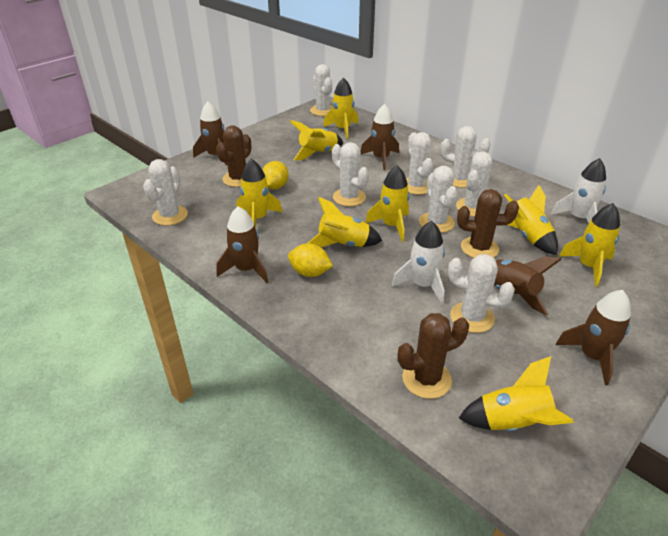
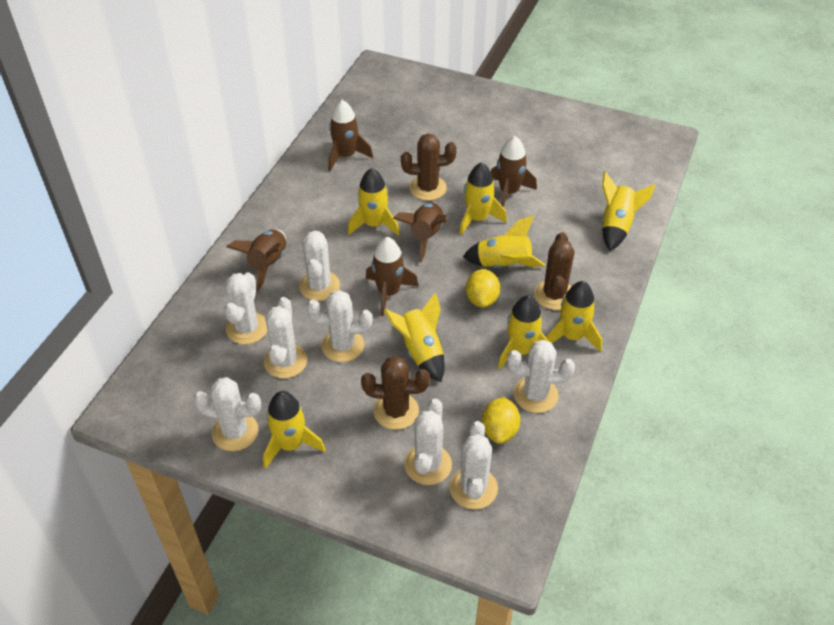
white rocket: [392,221,445,304] [551,158,606,223] = 2 -> none = 0

